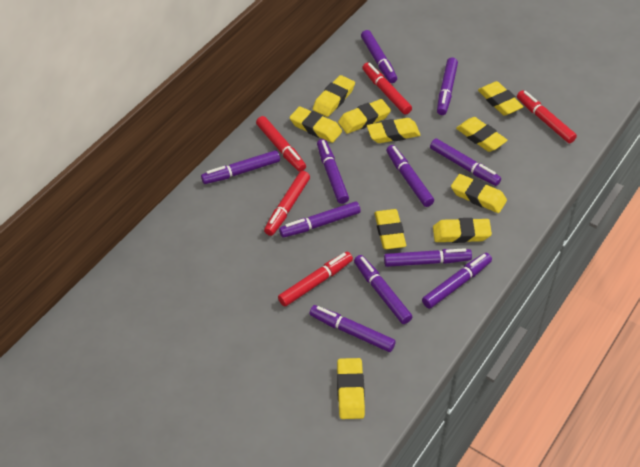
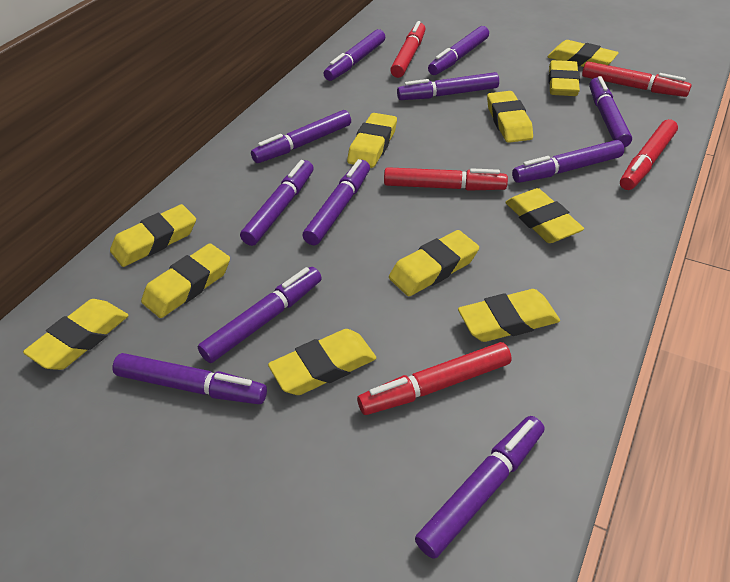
yellow eraser: [290,106,342,143] [313,75,355,117] [337,358,365,419] [338,99,391,134] [367,118,421,143] [375,209,406,249] [433,218,492,243] [451,174,507,213] [456,117,508,152] [478,81,524,116] = 10 -> [23,299,129,370] [110,204,196,267] [141,244,230,318] [268,329,376,395] [347,113,397,168] [389,230,479,297] [458,289,560,342] [487,91,533,143] [505,188,584,243] [548,40,619,67] [548,60,580,96] = 11

